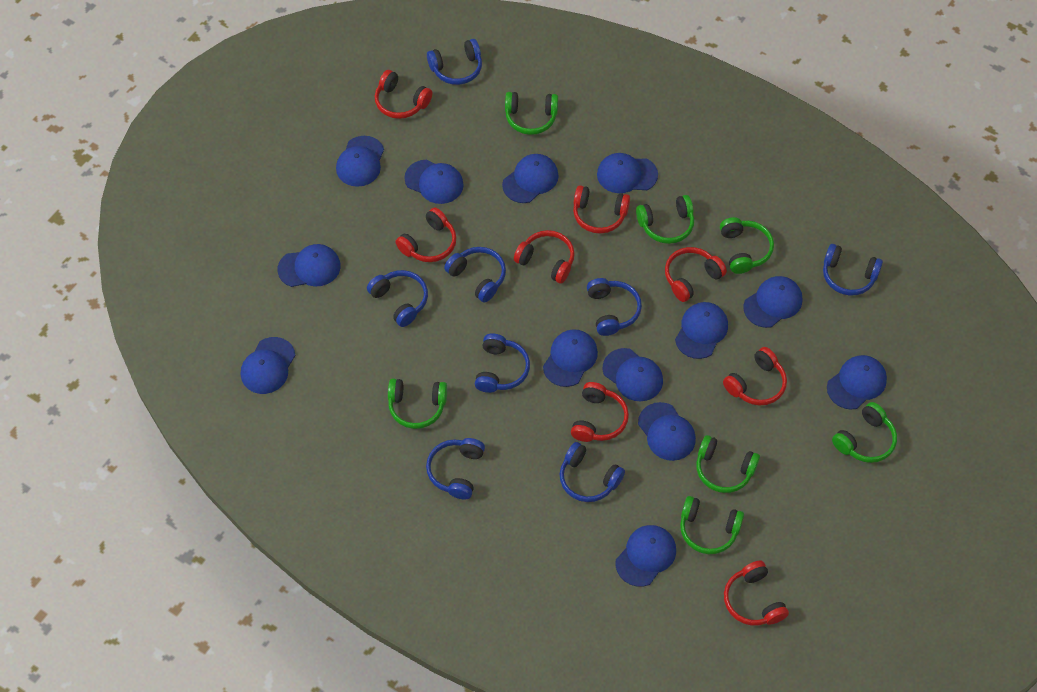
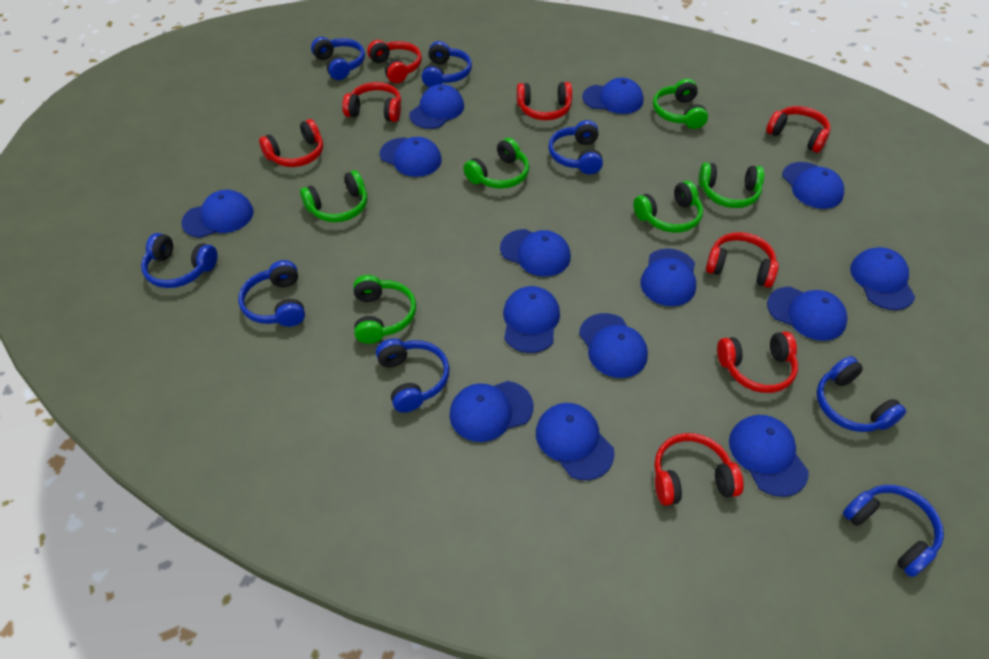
blue cap: [241,337,296,394] [277,244,341,287] [336,136,384,187] [404,160,464,204] [502,154,559,203] [543,329,598,387] [597,153,658,193] [603,348,663,401] [616,525,676,587] [638,402,696,461] [675,302,728,359] [743,276,803,328] [827,355,887,410] = 13 -> [181,190,254,238] [380,137,442,177] [409,84,464,129] [449,381,534,442] [500,229,571,277] [503,286,560,353] [536,403,615,480] [579,313,648,378] [582,78,643,114] [640,249,696,306] [729,415,809,497] [767,287,848,341] [782,162,844,209] [850,247,915,310] = 14
green headphones: [388,378,447,429] [505,92,558,135] [636,195,694,244] [680,496,744,554] [696,435,760,493] [720,217,774,274] [832,402,897,463] = 7 -> [300,170,367,222] [354,275,416,344] [464,138,529,189] [633,181,703,233] [653,79,708,129] [699,163,764,208] = 6

